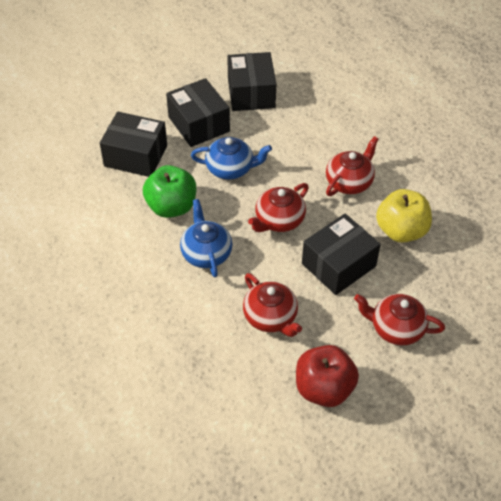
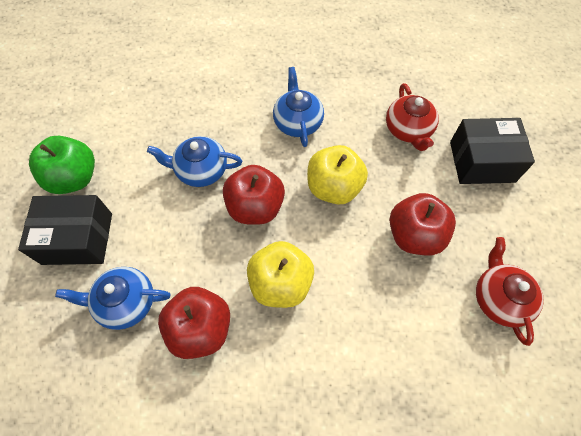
black box: [100,112,167,177] [166,78,230,147] [227,52,276,111] [302,214,381,295] = 4 -> [18,195,112,265] [450,118,535,184] = 2
blue teapot: [180,199,232,277] [191,137,272,180] = 2 -> [55,267,171,330] [147,136,242,187] [273,67,324,147] = 3
red apple: [296,345,359,407] = 1 -> [158,287,230,359] [223,165,285,225] [390,193,456,255] = 3
red teapot: [243,273,302,337] [248,183,309,232] [326,136,379,196] [354,294,445,345] = 4 -> [386,83,439,151] [476,237,544,346] = 2
yellow apple: [376,189,432,243] = 1 -> [247,241,314,308] [307,145,368,205] = 2

